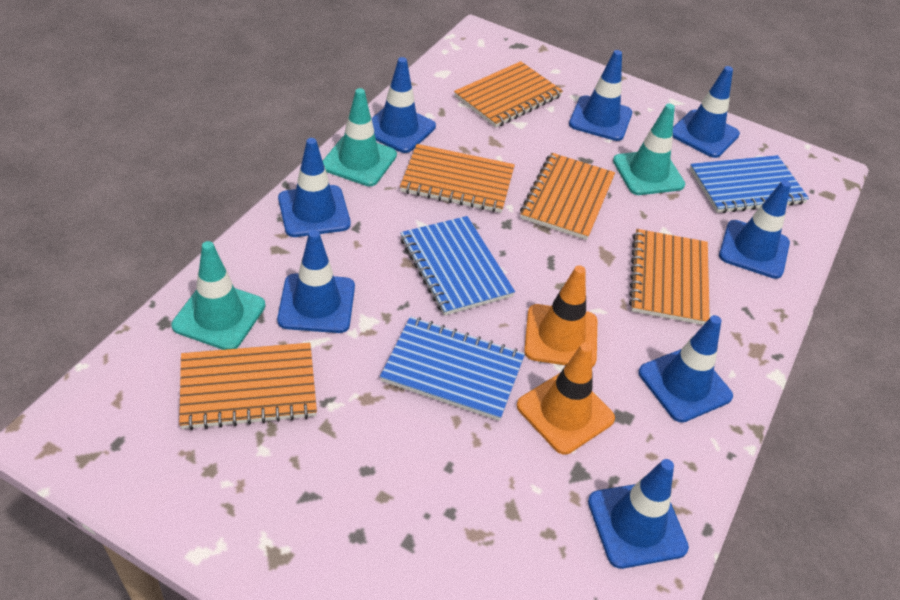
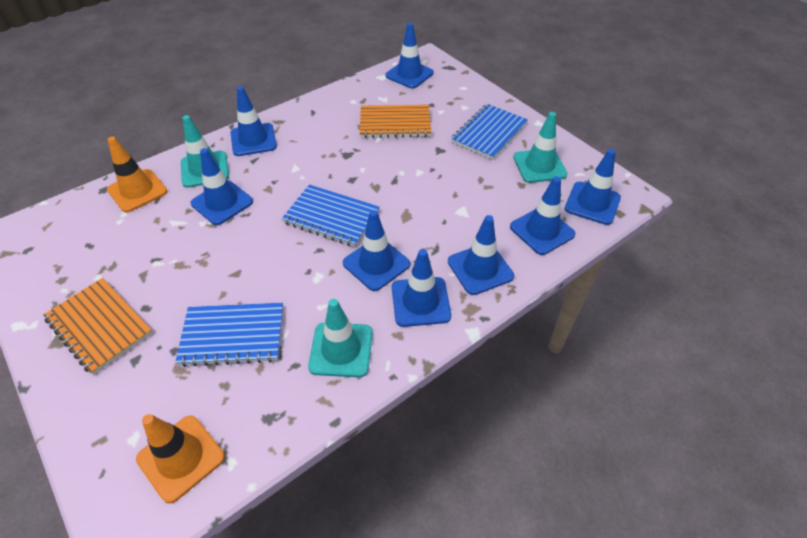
orange notebook: [179,343,317,430] [400,144,515,213] [454,61,563,128] [520,153,615,240] [629,229,710,325] = 5 -> [43,278,153,375] [360,105,431,138] = 2

